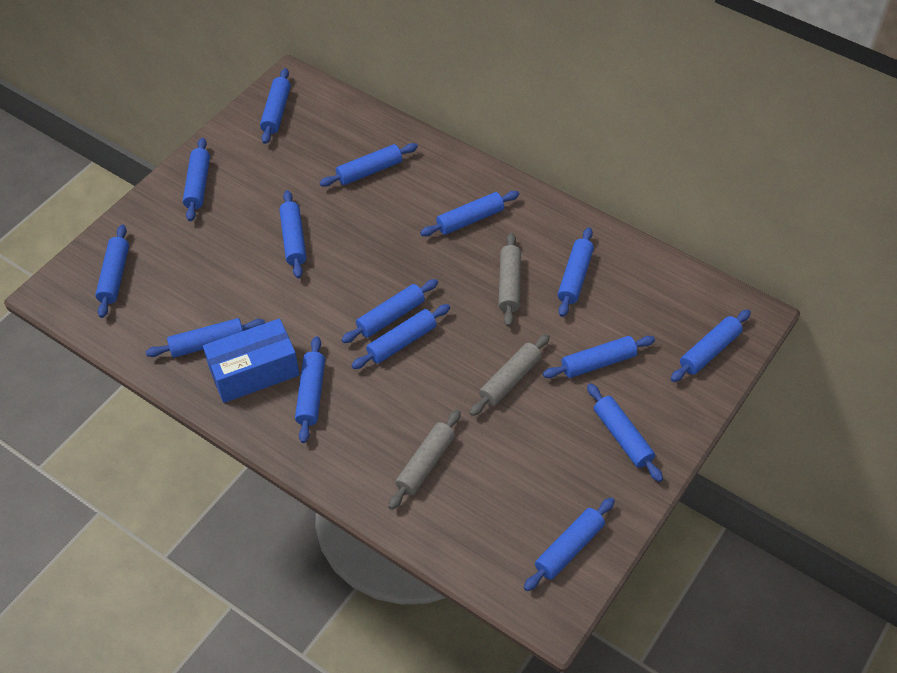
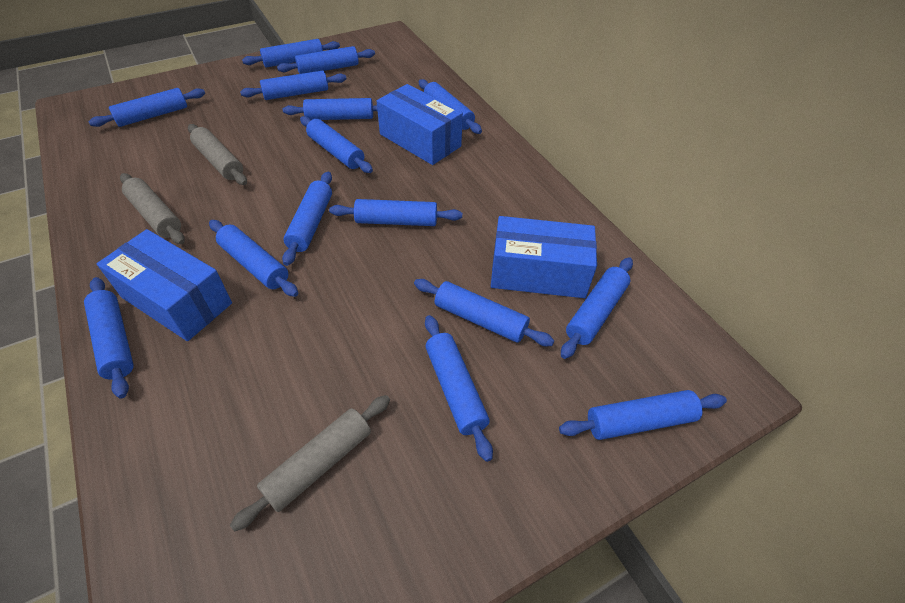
blue box: [203,318,300,403] = 1 -> [97,229,232,341] [377,84,463,165] [491,216,597,298] = 3

